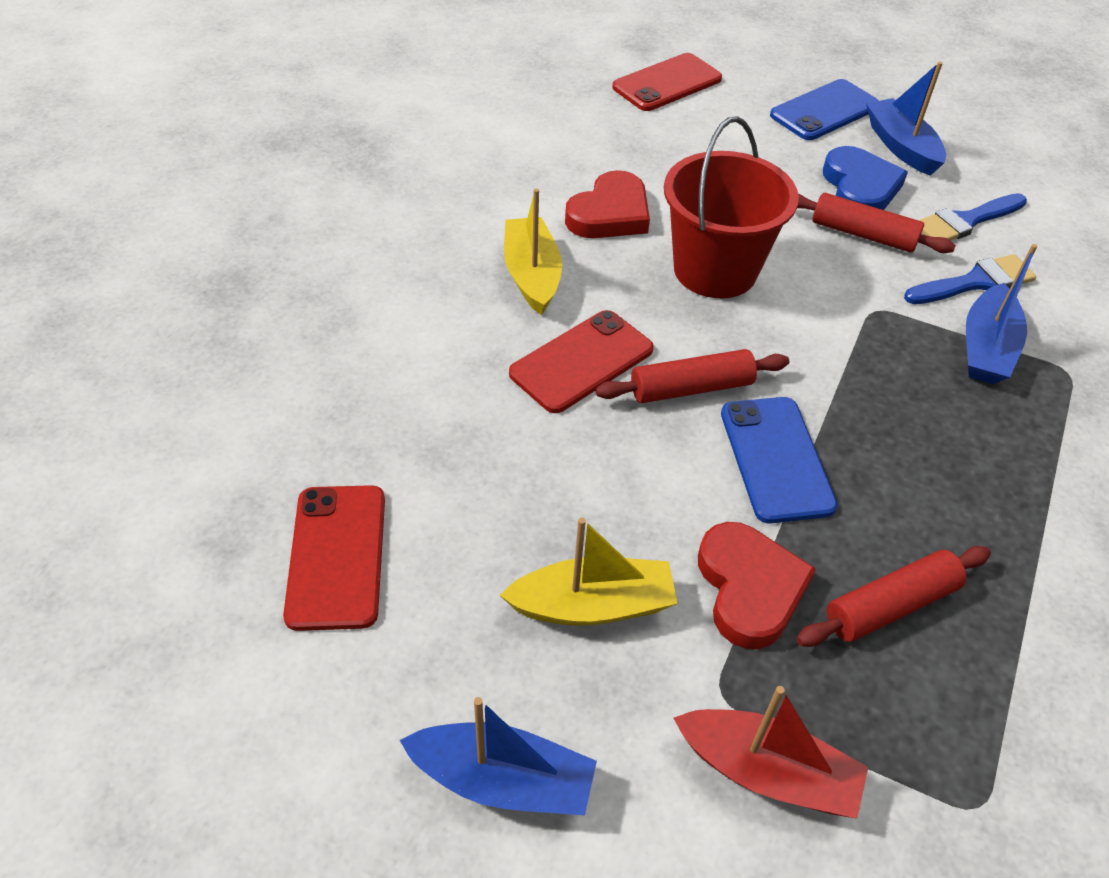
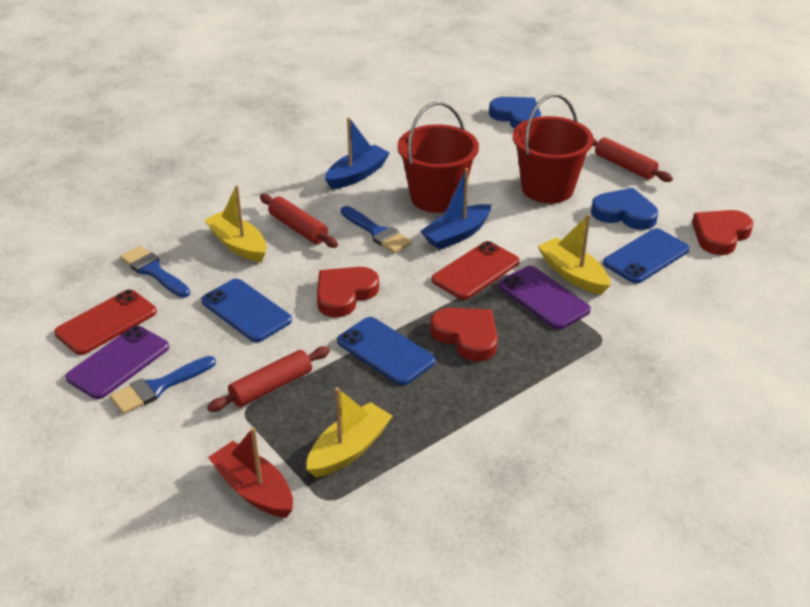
blue boat: [400,697,597,816] [866,62,946,176] [966,244,1038,384] = 3 -> [325,117,390,189] [421,168,491,250] = 2
blue brush: [904,254,1036,304] [918,193,1027,240] = 2 -> [110,356,216,414] [120,246,190,298] [341,206,412,253] = 3
blue heart: [823,146,908,210] = 1 -> [489,97,541,129] [591,188,658,230] = 2
blue phone: [721,397,838,524] [770,79,879,140] = 2 -> [201,279,292,342] [337,317,436,386] [603,228,690,283] = 3
purple phone: none = 0 -> [66,326,169,399] [498,266,591,329] = 2
red bucket: [664,117,799,298] = 1 -> [398,102,479,213] [513,94,594,203] = 2
red heart: [565,170,650,238] [698,522,816,649] = 2 -> [317,267,379,318] [430,308,498,361] [692,210,753,255] = 3
red phone: [283,485,385,631] [509,310,654,413] [613,53,722,111] = 3 -> [54,289,157,355] [432,241,519,300] = 2
yellow boat: [500,517,678,625] [504,188,562,315] = 2 -> [204,185,267,262] [306,387,393,477] [538,214,610,295] = 3

